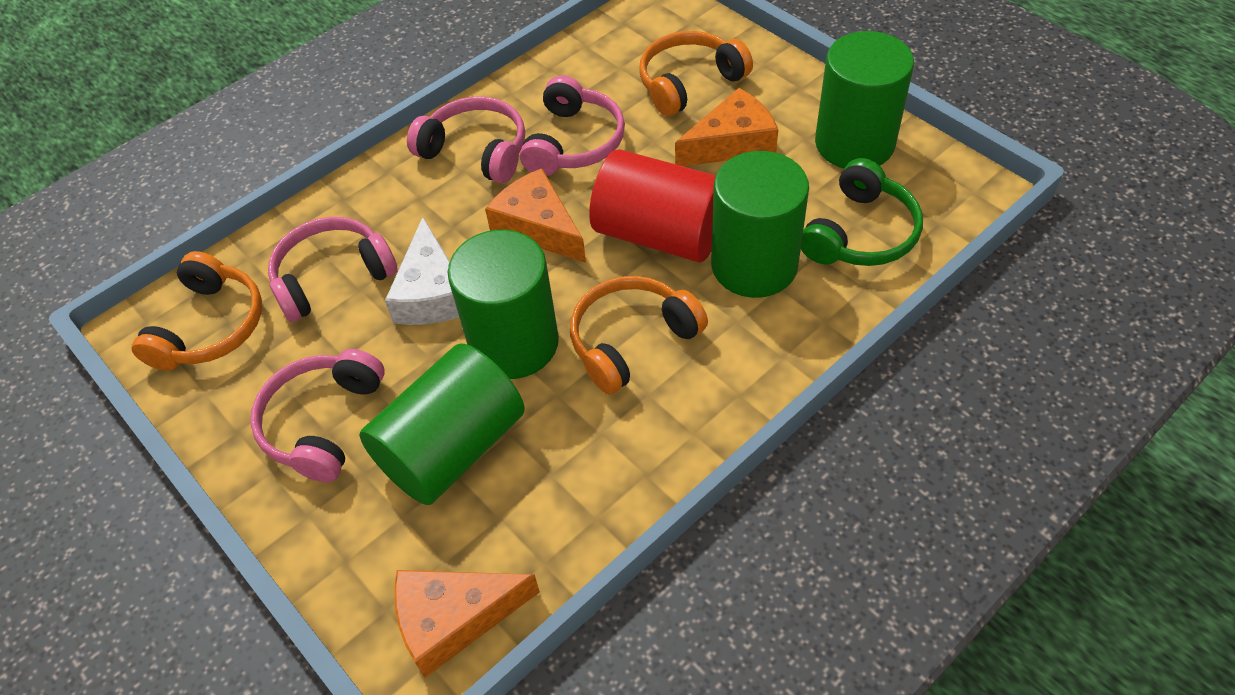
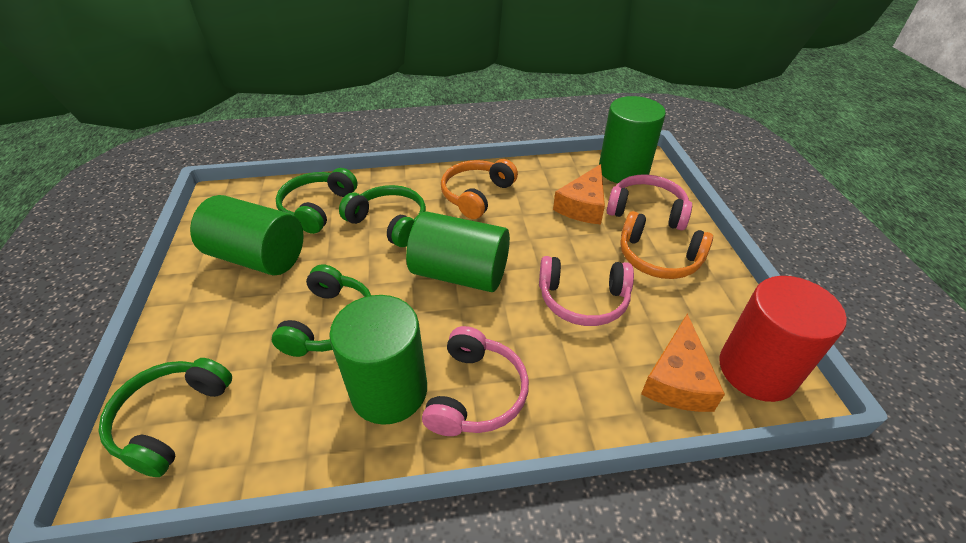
green headphones: [801,158,923,266] = 1 -> [98,358,232,477] [272,264,371,357] [276,168,358,234] [339,185,426,247] = 4
orange cheese: [394,570,540,678] [485,168,586,263] [675,88,778,166] = 3 -> [553,164,605,224] [641,314,725,412] = 2
orange headphones: [131,251,262,371] [570,276,708,395] [639,31,753,116] = 3 -> [441,159,518,219] [620,211,713,279] = 2
pink headphones: [250,349,385,482] [268,217,398,322] [407,97,525,183] [520,76,625,176] = 4 -> [422,326,529,436] [539,256,634,326] [607,174,692,230] = 3
white cheese: [385,217,459,325] = 1 -> none = 0

